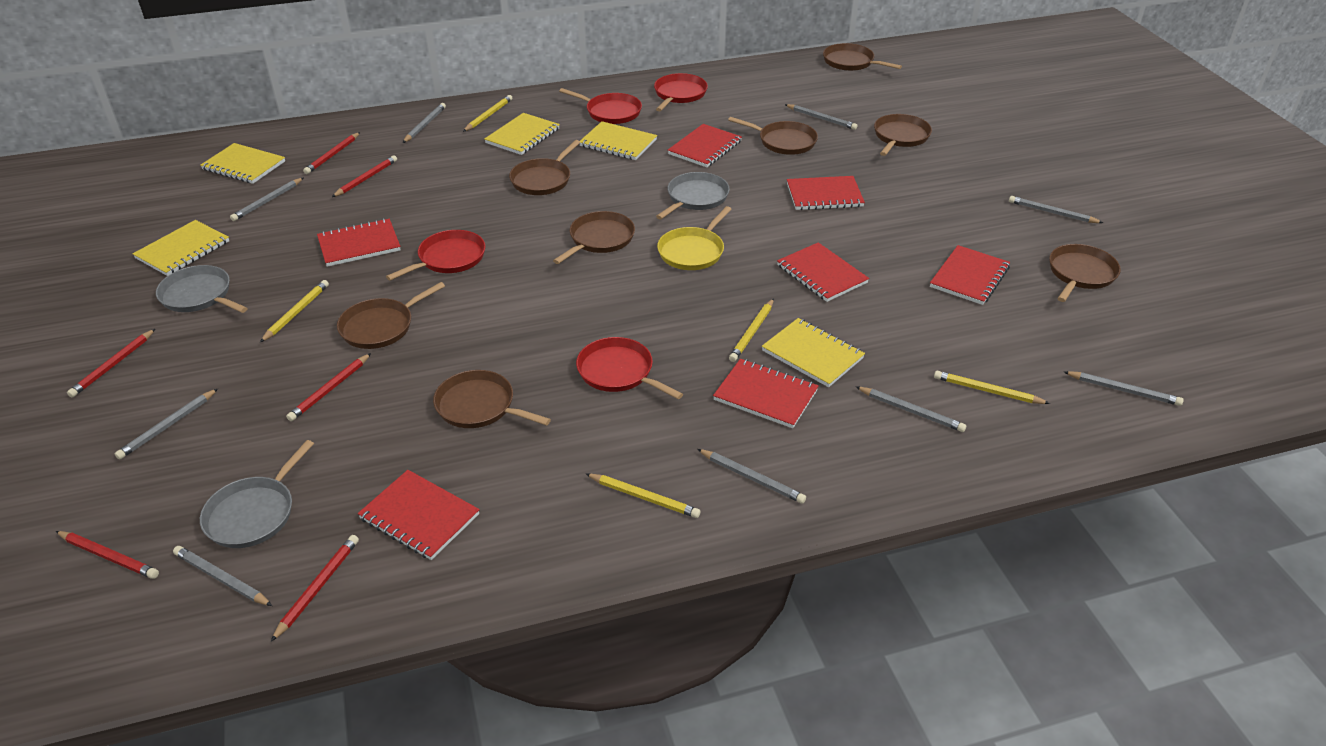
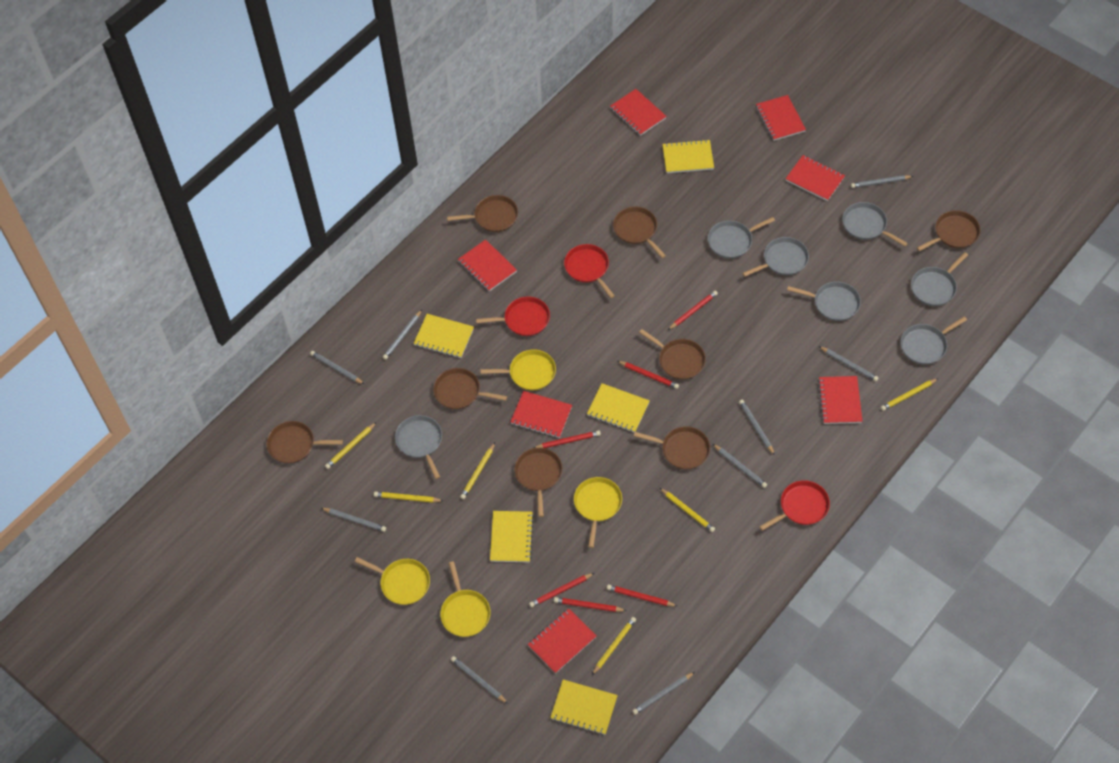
grey pan: [156,265,247,313] [200,440,314,548] [656,172,730,219] = 3 -> [395,415,442,479] [708,217,775,259] [742,237,809,277] [787,282,861,321] [842,202,908,246] [901,316,967,365] [911,252,968,306] = 7
red pan: [386,230,485,281] [559,88,642,124] [576,337,683,399] [654,73,708,111] = 4 -> [476,296,550,336] [564,244,615,298] [759,480,830,531] = 3
yellow pan: [657,206,732,270] = 1 -> [355,557,430,605] [440,561,490,637] [480,350,556,390] [574,477,622,548] = 4
yellow pencil: [260,280,329,342] [463,95,512,132] [585,473,700,518] [729,299,774,362] [934,371,1050,404] = 5 -> [325,422,377,469] [374,492,443,503] [460,443,495,499] [592,617,636,675] [660,488,715,532] [881,378,939,411] = 6

